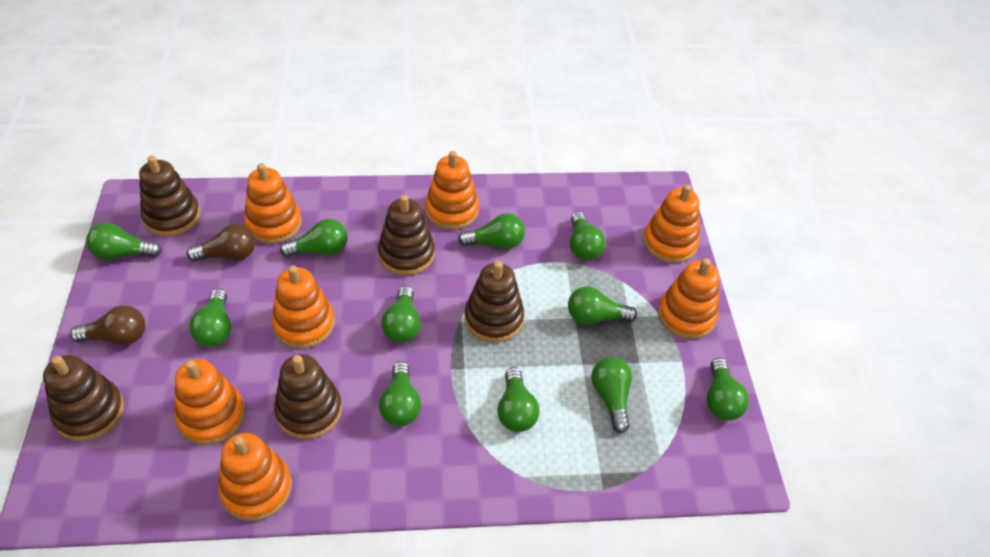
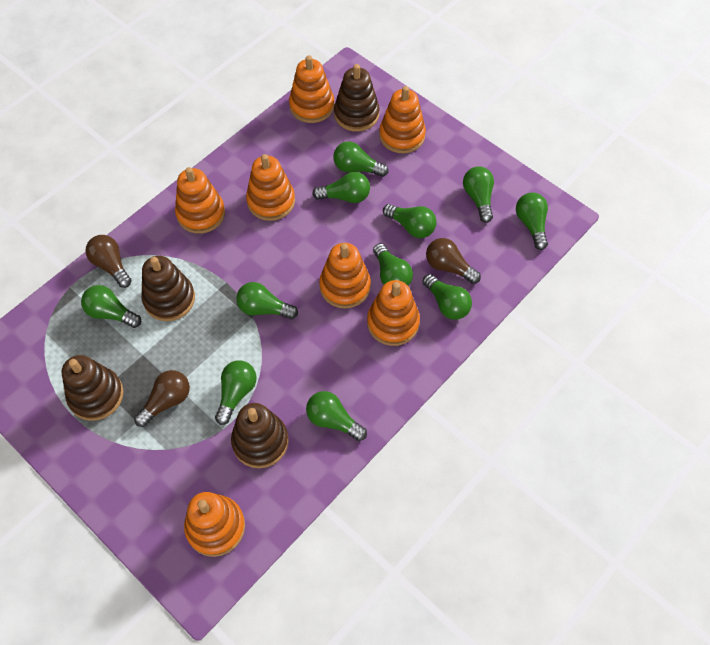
brown light bulb: [70,305,146,345] [186,224,256,262] = 2 -> [85,235,132,288] [134,370,190,427] [426,238,481,284] = 3
brown stacking toy: [43,355,124,441] [139,155,200,237] [274,354,342,439] [378,195,435,275] [465,261,524,343] = 5 -> [62,355,124,421] [142,256,195,321] [231,403,289,468] [334,64,379,132] = 4

